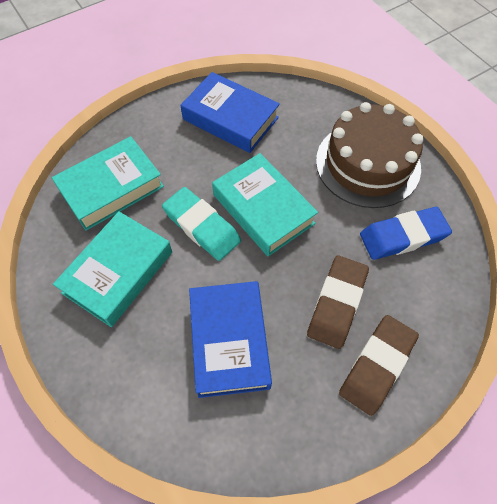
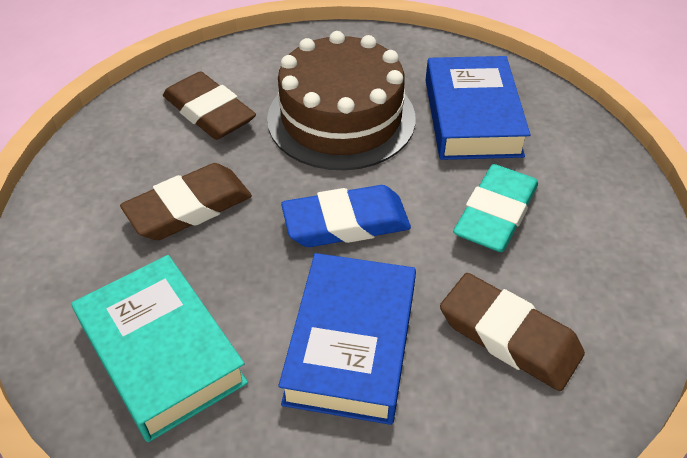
brown eraser: [307,255,369,349] [339,315,419,416] = 2 -> [120,163,252,240] [163,72,256,140] [440,273,585,391] = 3
turquoise book: [52,136,164,231] [53,211,172,327] [212,153,318,257] = 3 -> [72,255,248,442] = 1

